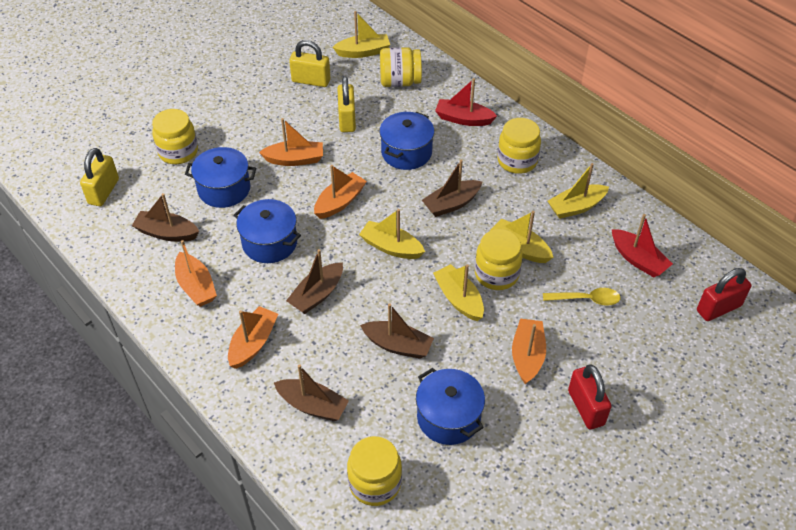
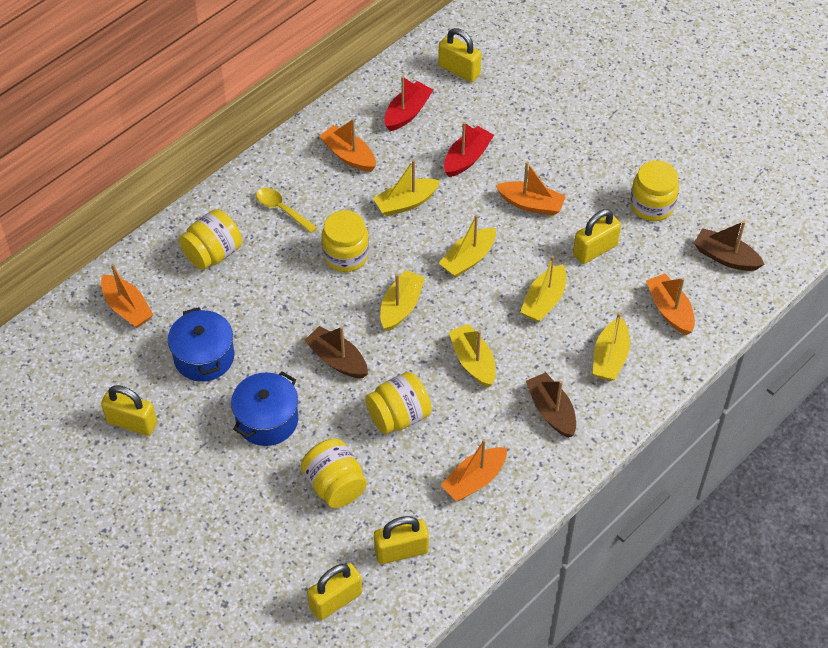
blue pot: [185,147,256,208] [234,199,301,263] [380,112,434,170] [416,368,485,445] = 4 -> [168,307,234,382] [231,371,298,446] = 2
brown boat: [132,193,199,242] [274,364,349,421] [286,249,343,314] [360,303,434,359] [422,160,483,217] = 5 -> [304,326,368,378] [526,372,576,438] [694,221,765,271] = 3
red padlock: [568,365,612,429] [697,268,751,321] = 2 -> none = 0
yellow boat: [333,11,390,58] [359,209,425,259] [433,264,484,321] [490,211,553,263] [548,163,609,219] = 5 -> [373,160,440,216] [380,270,425,332] [439,214,496,277] [449,324,496,387] [520,256,566,323] [593,312,630,381] = 6
yellow padlock: [80,148,119,206] [289,40,331,87] [337,76,356,132] = 3 -> [101,385,157,436] [307,563,362,620] [374,516,429,564] [438,28,481,82] [573,209,621,264] = 5

